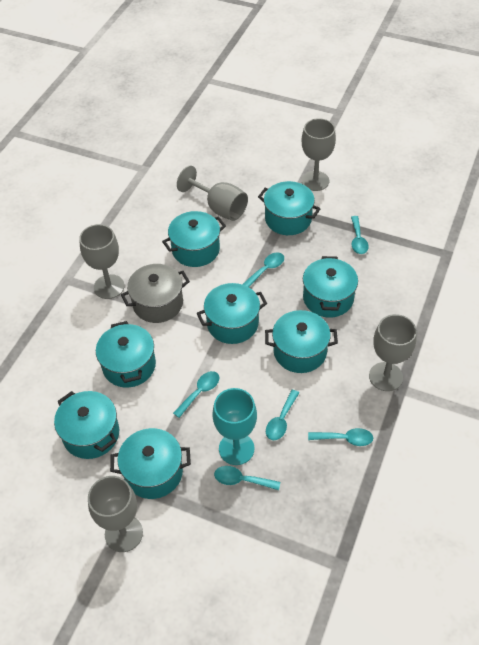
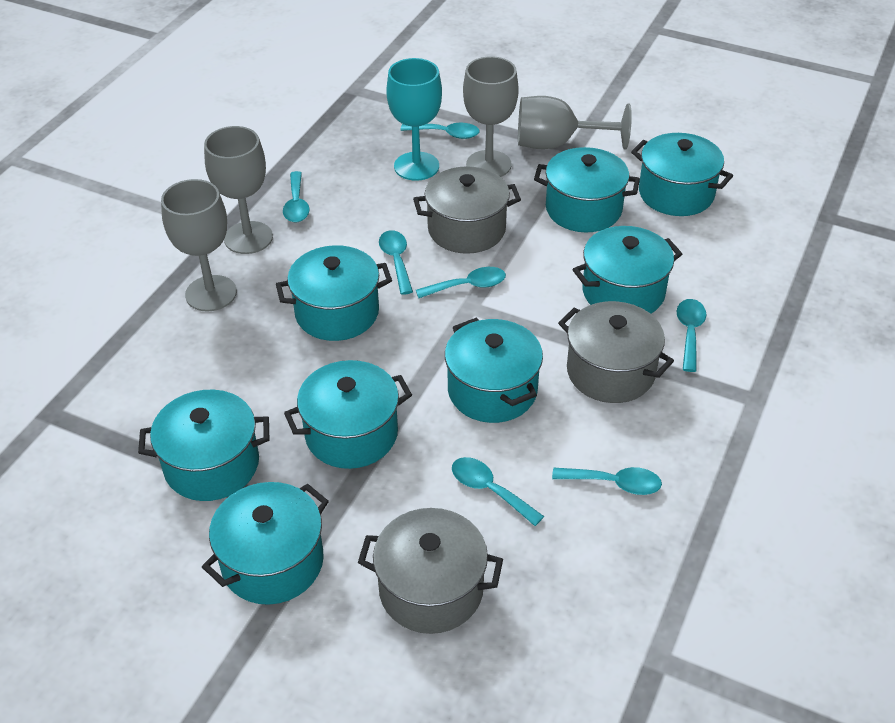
grey goblet: [79,224,125,299] [88,476,143,552] [177,165,248,221] [302,118,336,191] [369,314,417,391] = 5 -> [161,179,237,311] [204,126,273,254] [463,56,519,177] [518,96,632,150] = 4
grey pot: [121,264,190,323] = 1 -> [358,508,503,634] [413,166,521,254] [558,301,674,403] = 3
turquoise spoon: [173,371,219,418] [214,466,280,490] [242,252,284,287] [266,390,299,440] [308,428,373,446] [351,216,369,254] = 6 -> [283,171,310,222] [379,230,413,295] [401,123,480,139] [416,267,506,298] [452,457,544,526] [552,467,662,495] [676,299,706,372] = 7

